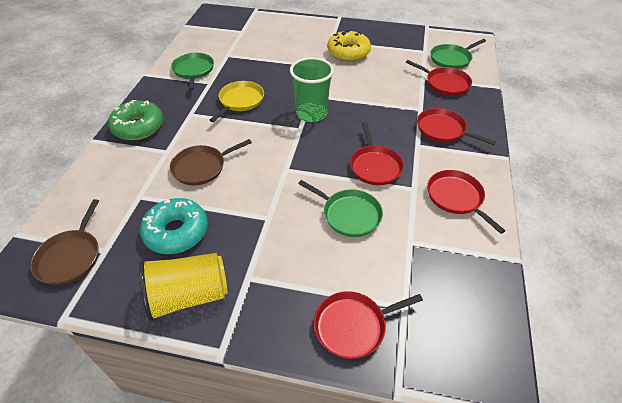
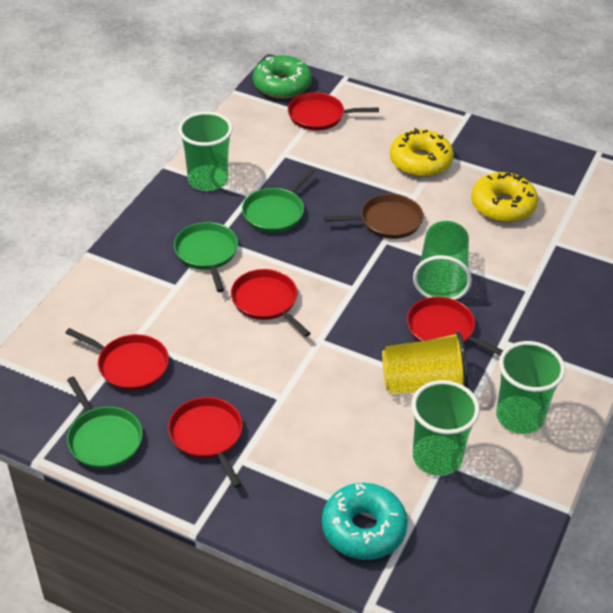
brown pan: [30,199,99,285] [170,139,252,185] = 2 -> [324,194,423,239] = 1
green cup: [290,57,334,122] = 1 -> [178,111,233,191] [411,380,480,476] [413,221,472,300] [496,341,565,434] = 4
yellow donut: [327,30,371,62] = 1 -> [390,128,454,177] [471,172,538,223] = 2
yellow pan: [210,81,264,122] = 1 -> none = 0

